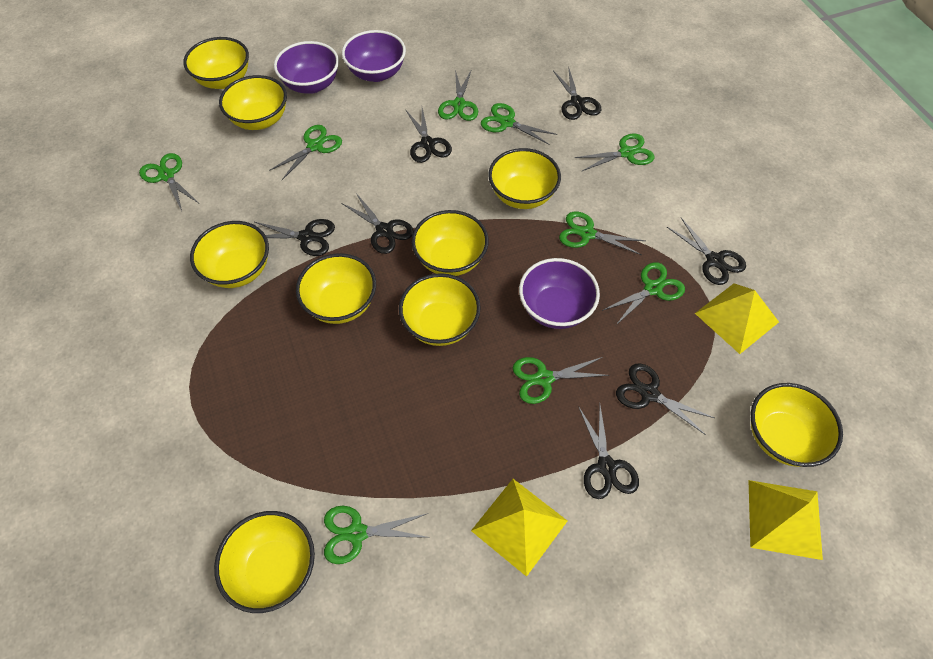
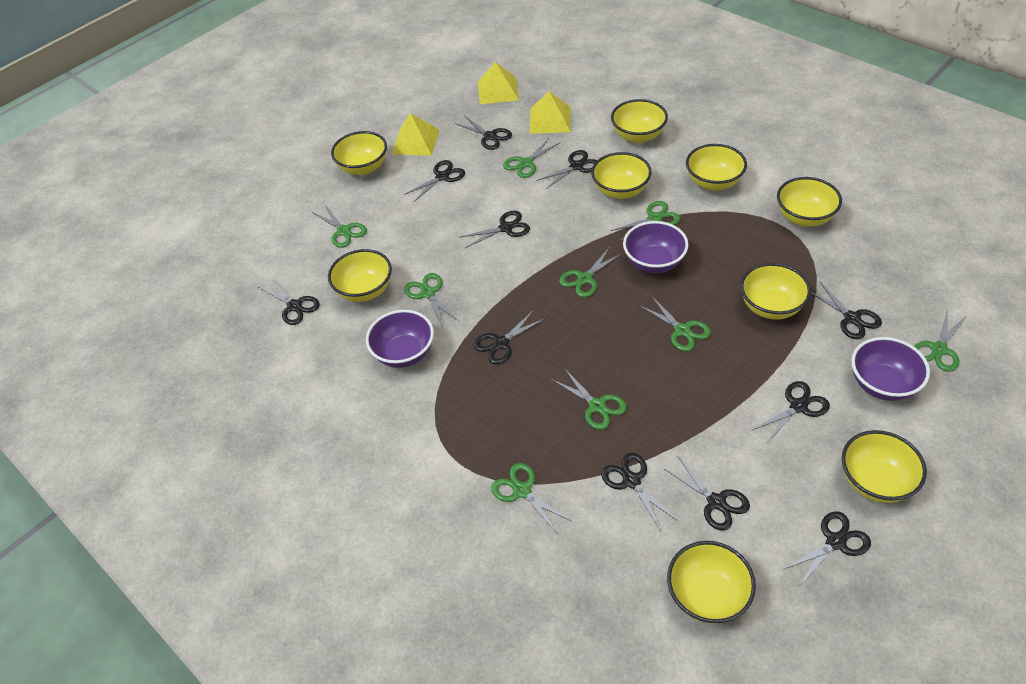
black scissors: [255,219,335,256] [341,193,414,254] [406,108,452,163] [553,69,601,120] [578,405,639,499] [616,363,714,435] [667,218,746,285] = 7 -> [258,279,320,325] [404,160,465,202] [455,116,512,150] [460,211,530,248] [473,310,546,364] [537,150,597,189] [601,453,678,531] [664,457,750,531] [751,381,830,444] [782,511,871,585] [811,282,882,339] = 11

